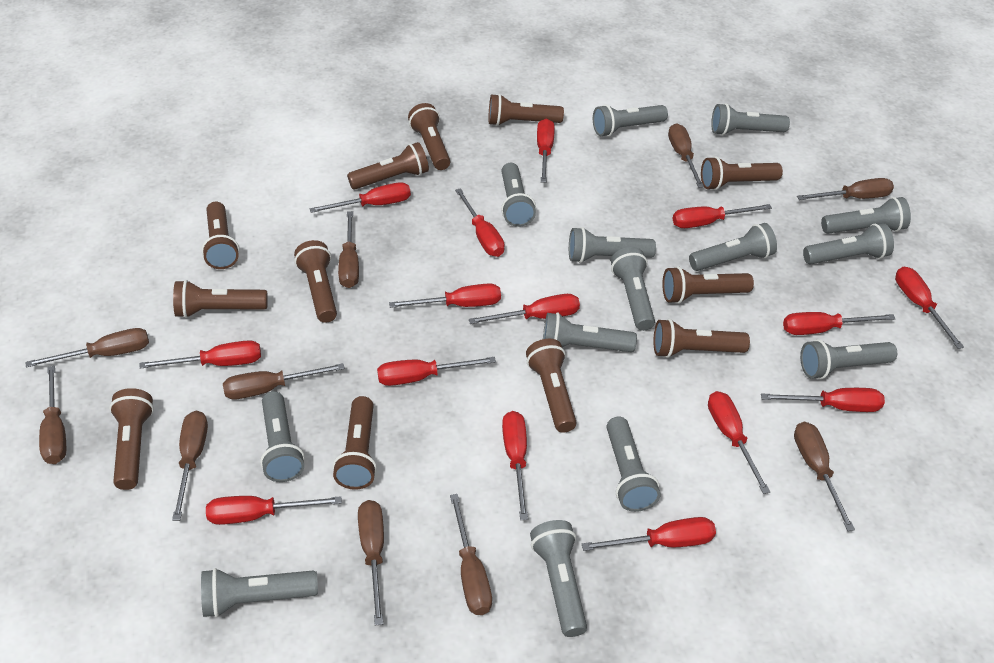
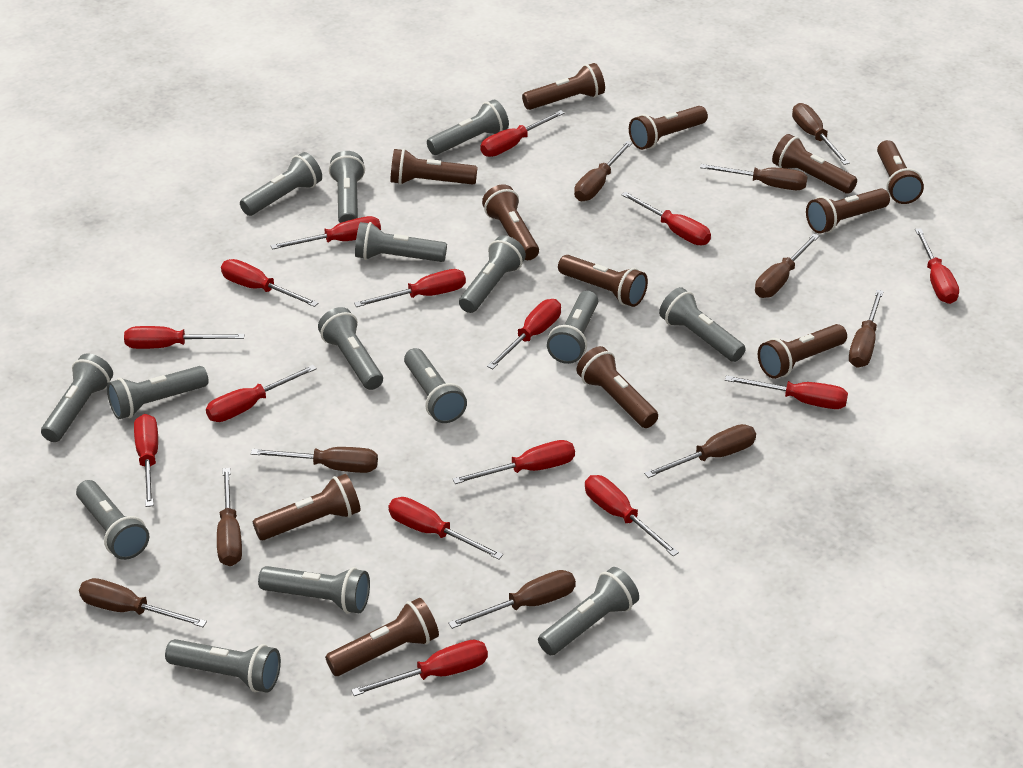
grey flashlight: [201,568,318,618] [260,391,305,482] [501,163,536,227] [530,520,587,637] [543,312,637,352] [569,227,656,263] [593,104,668,137] [606,417,660,512] [611,247,655,331] [689,223,777,271] [711,103,790,136] [800,339,897,379] [803,223,894,264] [821,197,911,234] = 14 -> [41,353,113,442] [76,480,149,560] [107,366,209,419] [165,639,281,693] [240,152,322,216] [258,566,370,614] [318,307,383,390] [329,151,365,223] [355,222,447,262] [404,348,467,423] [427,99,509,155] [459,235,526,313] [538,567,639,655] [547,291,598,364] [659,287,746,362] = 15

